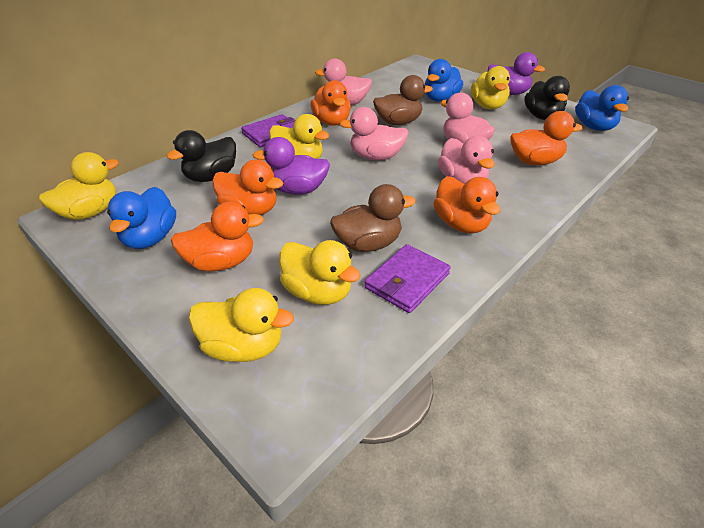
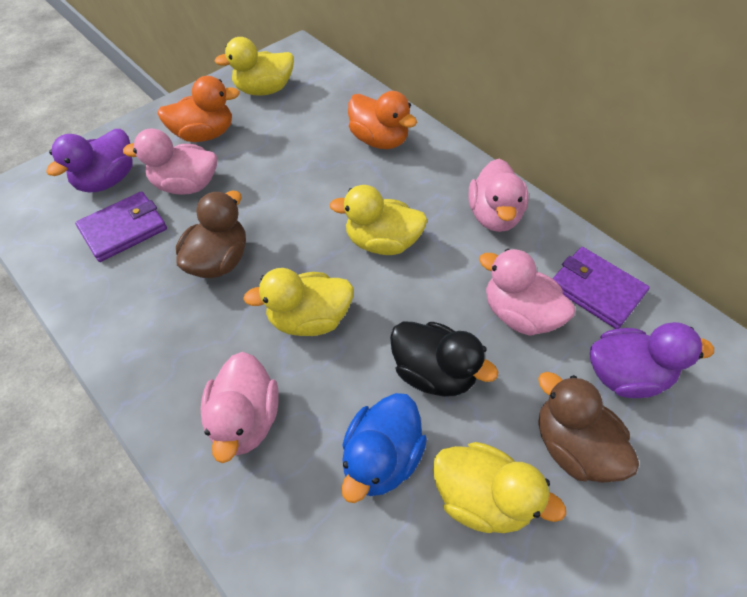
black duck: [167,130,236,182] [524,76,570,120] = 2 -> [390,321,498,397] = 1
blue duck: [107,187,176,249] [425,59,463,102] [575,85,629,131] = 3 -> [341,393,427,503] = 1
orange duck: [171,202,264,272] [212,159,283,215] [311,80,351,126] [434,176,500,234] [510,111,583,165] = 5 -> [157,76,240,142] [348,91,417,149] = 2
yellow duck: [39,152,119,220] [189,288,294,362] [269,114,330,159] [279,240,361,305] [471,66,510,110] = 5 -> [214,37,294,96] [243,268,354,336] [329,185,427,255] [433,442,566,533] = 4

